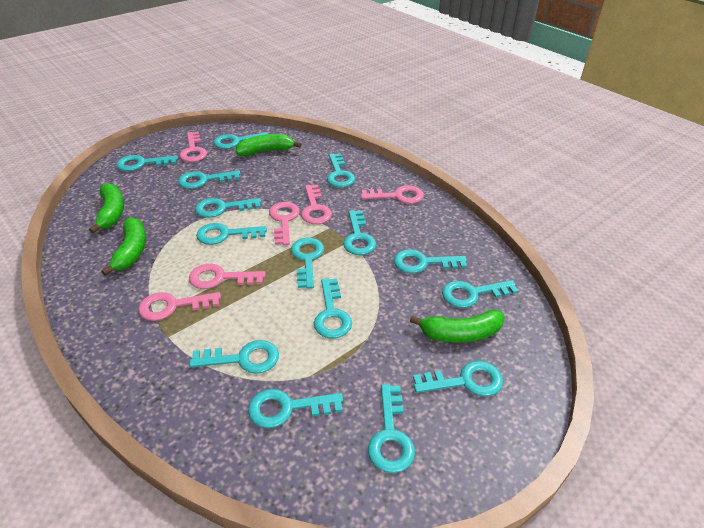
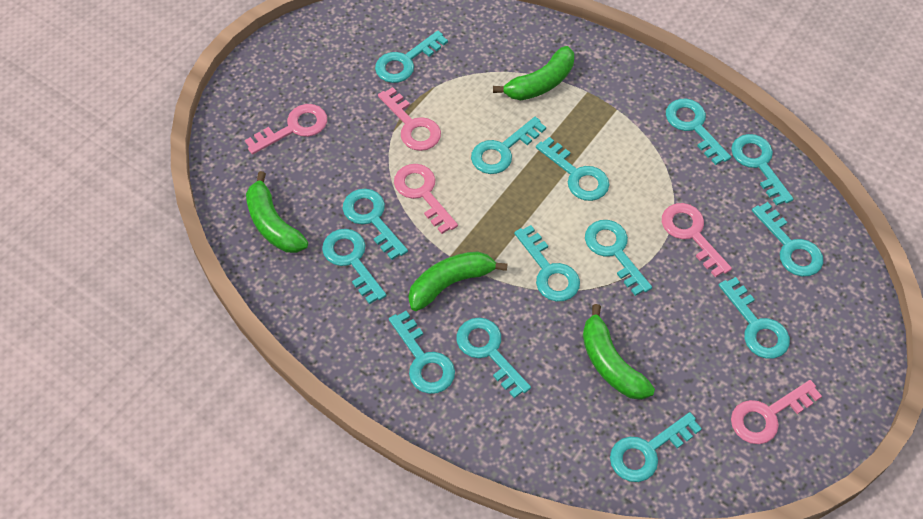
pink key: [138,292,221,321] [180,132,207,162] [189,264,266,289] [269,202,300,245] [301,185,332,224] [361,185,424,204] = 6 -> [245,104,327,154] [378,87,441,151] [394,164,458,234] [662,203,732,277] [731,380,822,444] = 5
turquoise key: [117,155,178,171] [178,170,241,189] [189,340,279,374] [195,198,261,218] [196,223,267,245] [214,132,268,149] [248,389,343,428] [291,238,324,289] [314,278,352,338] [327,153,355,188] [343,210,376,255] [368,384,415,473] [394,249,467,273] [413,361,503,397] [442,280,518,308] = 15 -> [322,229,387,304] [343,189,408,260] [375,31,448,83] [389,311,455,394] [457,318,531,398] [471,117,546,174] [514,225,580,302] [536,137,609,201] [585,220,652,296] [610,412,702,482] [666,99,731,165] [719,277,790,359] [731,134,794,206] [752,202,823,277] = 14

